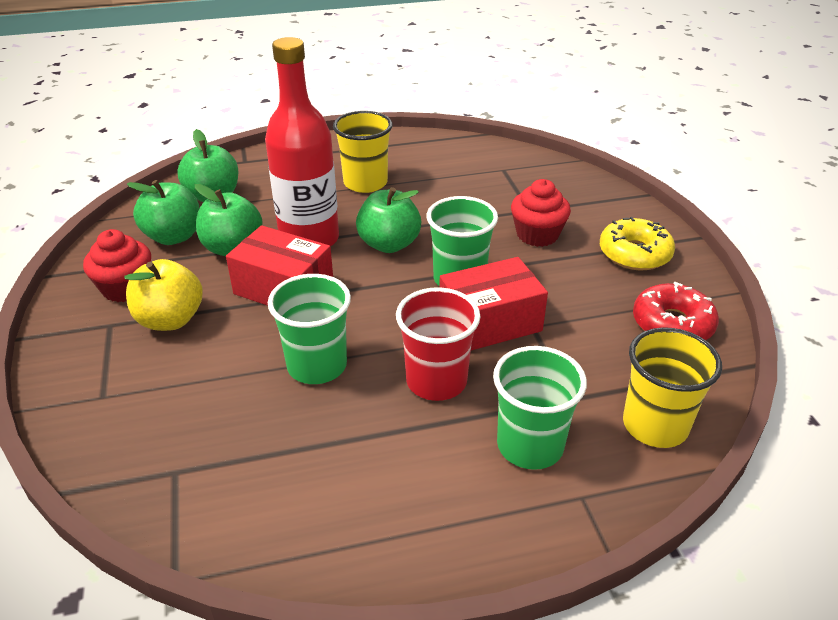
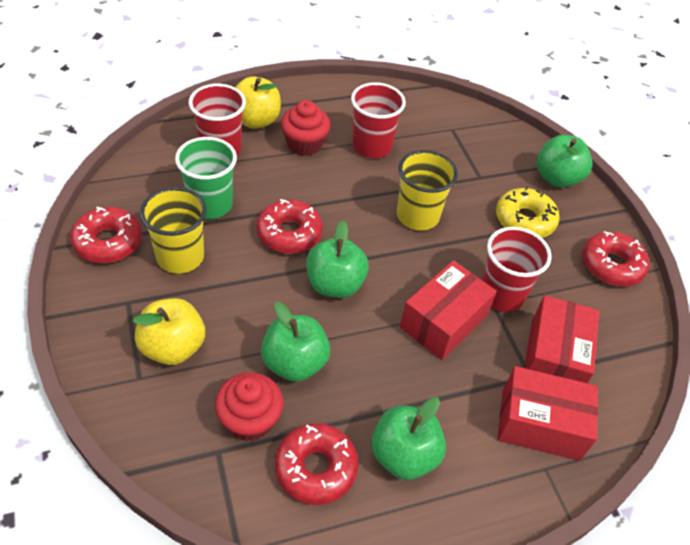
green cup: [268,274,351,384] [427,196,498,286] [493,346,587,470] = 3 -> [175,137,237,219] = 1
red bottle: [265,37,339,247] = 1 -> none = 0
red box: [226,225,333,306] [439,257,548,351] = 2 -> [400,260,497,360] [497,366,598,461] [524,295,600,383] = 3
red cup: [396,287,481,401] = 1 -> [189,84,246,156] [351,82,406,158] [481,227,552,312] = 3
red donut: [633,282,719,340] = 1 -> [70,207,142,263] [256,199,323,254] [274,423,358,505] [582,231,649,286] = 4
yellow apple: [124,259,203,331] = 1 -> [133,298,205,365] [235,76,281,129] = 2

